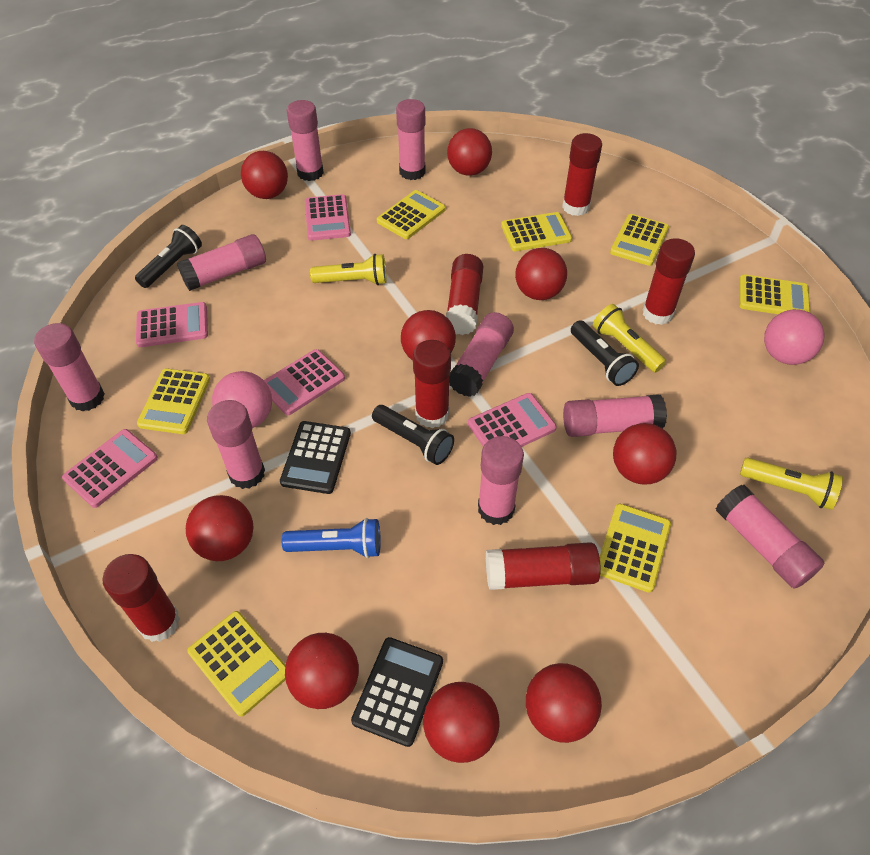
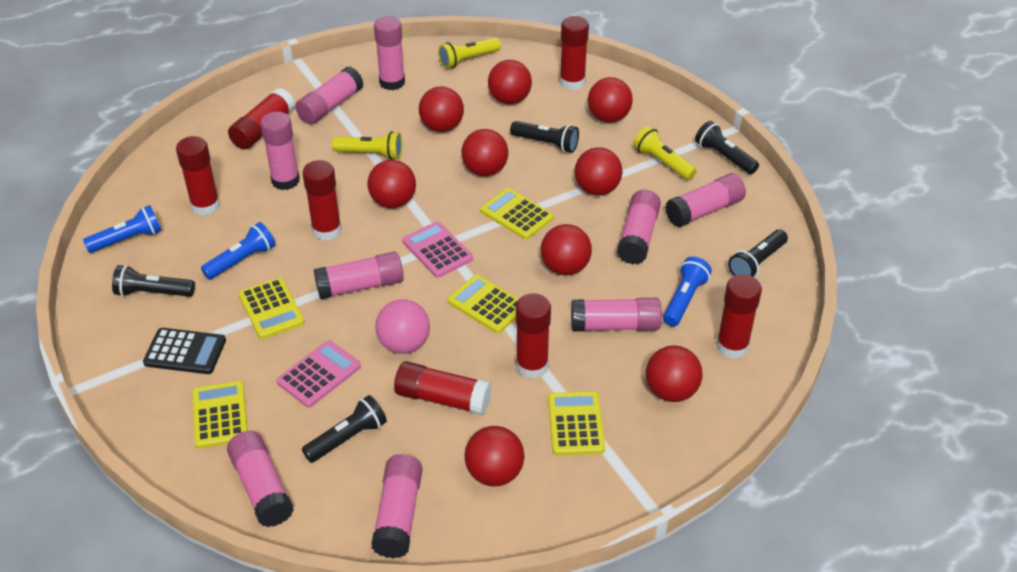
black calculator: [280,421,351,494] [351,637,443,747] = 2 -> [143,328,226,374] = 1
black flashlight: [135,225,202,288] [372,405,454,465] [571,320,639,386] = 3 -> [112,265,195,297] [302,395,387,463] [510,121,579,153] [695,121,759,174] [728,229,788,278] = 5
blue flashlight: [282,518,381,558] = 1 -> [83,205,162,253] [201,222,275,280] [663,257,712,327] = 3
pink ball: [212,371,272,428] [764,309,824,365] = 2 -> [375,299,430,354] = 1
pink calculator: [62,429,158,508] [136,302,208,347] [264,349,345,415] [305,194,351,241] [468,393,557,447] = 5 -> [277,340,361,407] [402,222,473,278] = 2
red glue stick: [102,554,180,642] [413,340,451,428] [446,254,483,335] [486,542,601,590] [562,133,602,216] [642,238,695,325] = 6 -> [176,136,220,216] [228,88,295,150] [303,160,342,241] [394,361,492,415] [516,293,551,379] [560,16,589,90] [716,274,762,359] = 7
yellow calculator: [137,368,210,434] [188,611,285,717] [377,190,446,239] [501,212,572,251] [600,504,671,593] [610,214,669,266] [739,274,810,314] = 7 -> [192,381,248,448] [238,278,305,339] [448,275,519,333] [480,188,554,239] [548,391,605,455] = 5

